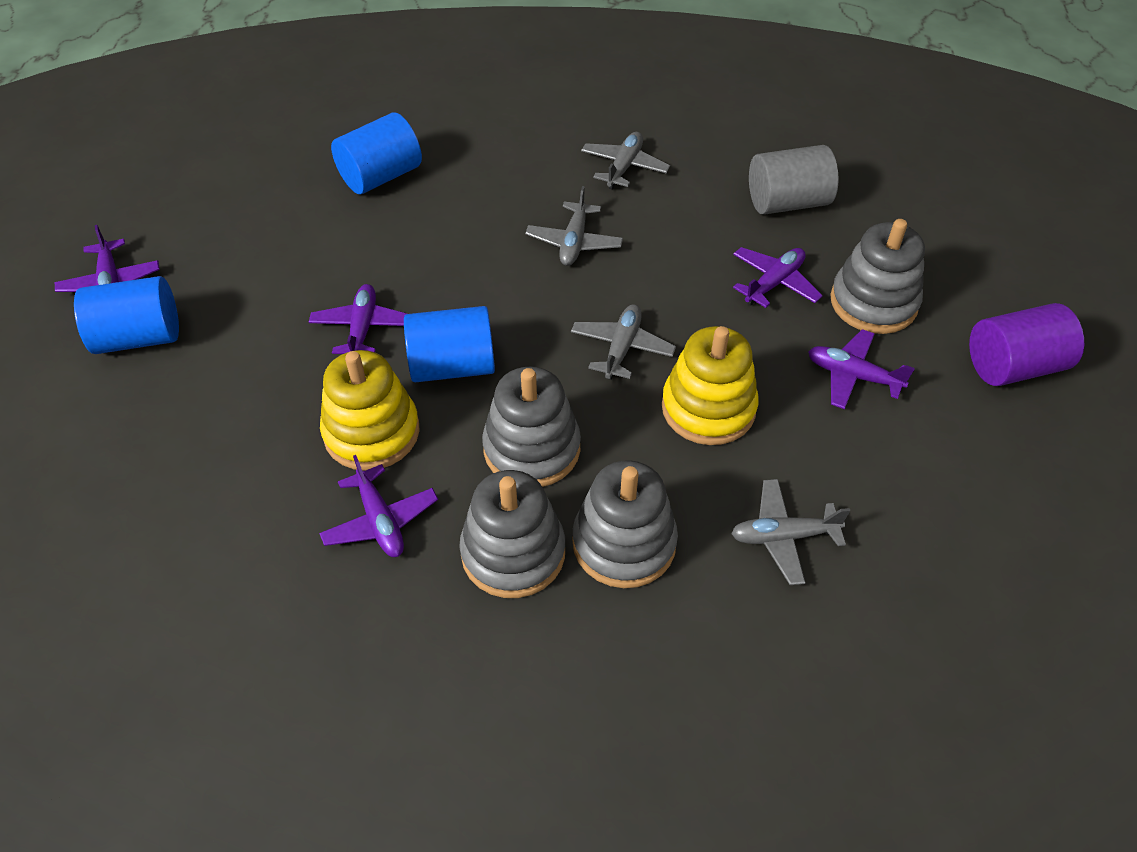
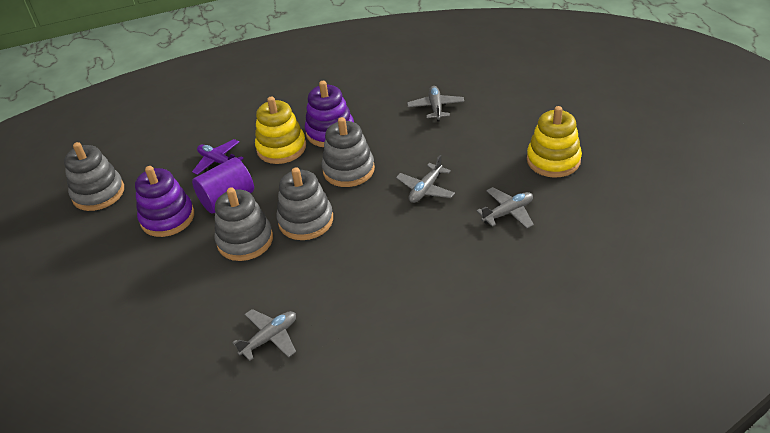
blue cylinder: [74,276,179,354] [331,112,422,194] [404,306,495,382] = 3 -> none = 0
grey cylinder: [749,145,839,215] = 1 -> none = 0
purple plane: [55,225,160,292] [309,284,407,354] [319,455,438,557] [733,247,823,308] [808,329,915,409] = 5 -> [192,139,244,175] = 1
purple stacking toy: none = 0 -> [135,166,194,237] [305,81,354,147] = 2

